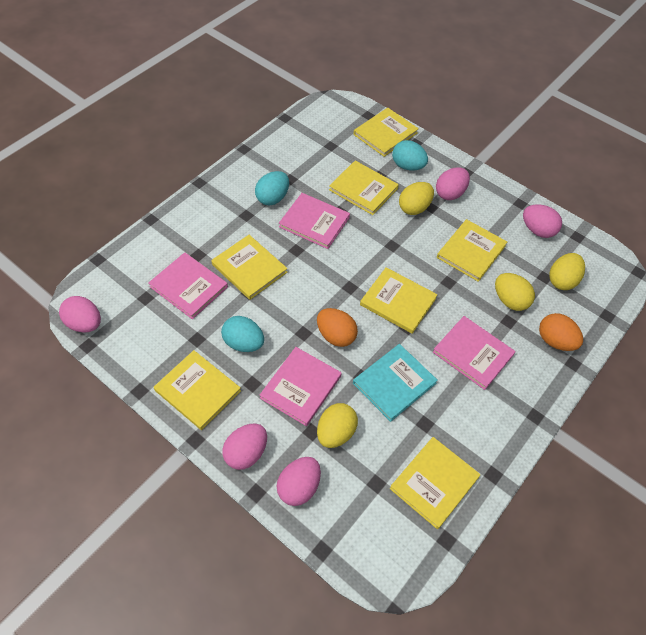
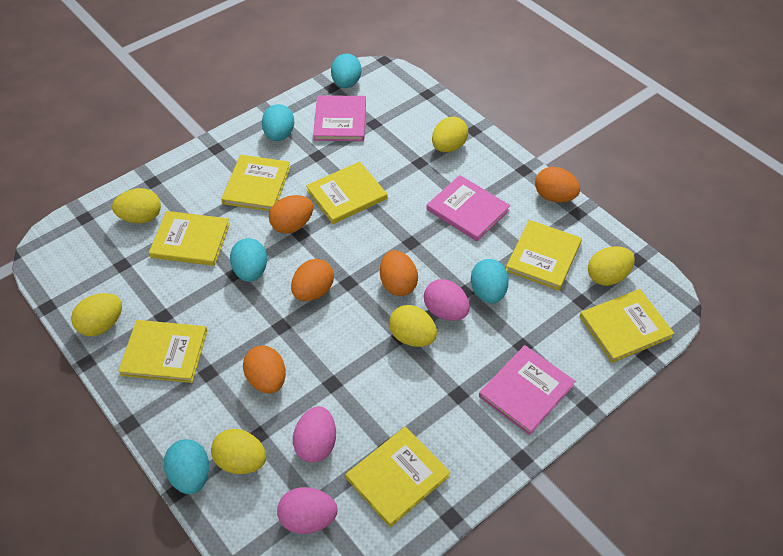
orange egg: [317,308,358,347] [539,313,583,351] = 2 -> [243,346,286,394] [269,195,313,234] [291,259,334,301] [380,250,418,296] [535,167,580,202] = 5
pink book: [148,252,228,319] [260,347,342,426] [279,193,350,249] [433,316,516,390] = 4 -> [313,95,366,141] [427,175,510,241] [479,345,575,435] = 3
pink egg: [59,296,101,333] [222,424,267,470] [276,457,321,506] [436,167,470,200] [523,204,562,238] = 5 -> [277,487,338,534] [293,406,336,463] [424,279,470,321] = 3
turquoise book: [353,344,438,422] = 1 -> none = 0
turquoise egg: [221,316,264,352] [255,171,289,205] [392,140,428,171] = 3 -> [164,439,209,494] [230,238,267,282] [262,104,294,141] [331,53,362,88] [471,259,509,304] = 5
yellow egg: [317,403,358,448] [399,182,434,215] [495,273,535,311] [549,253,585,290] = 4 -> [71,293,122,337] [112,188,161,223] [211,429,266,474] [389,305,437,347] [432,117,468,152] [588,246,635,286] = 6

